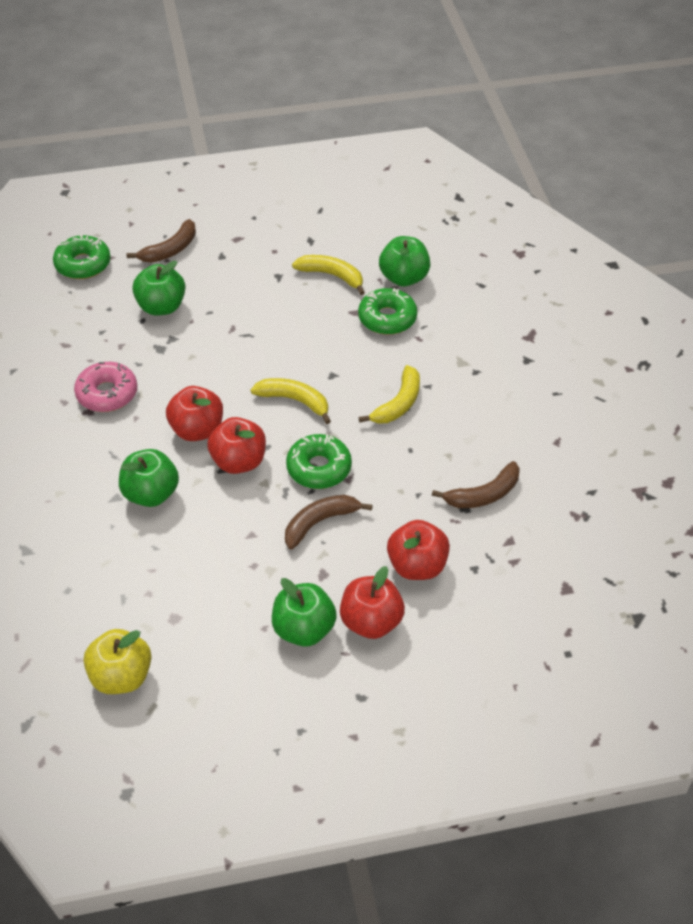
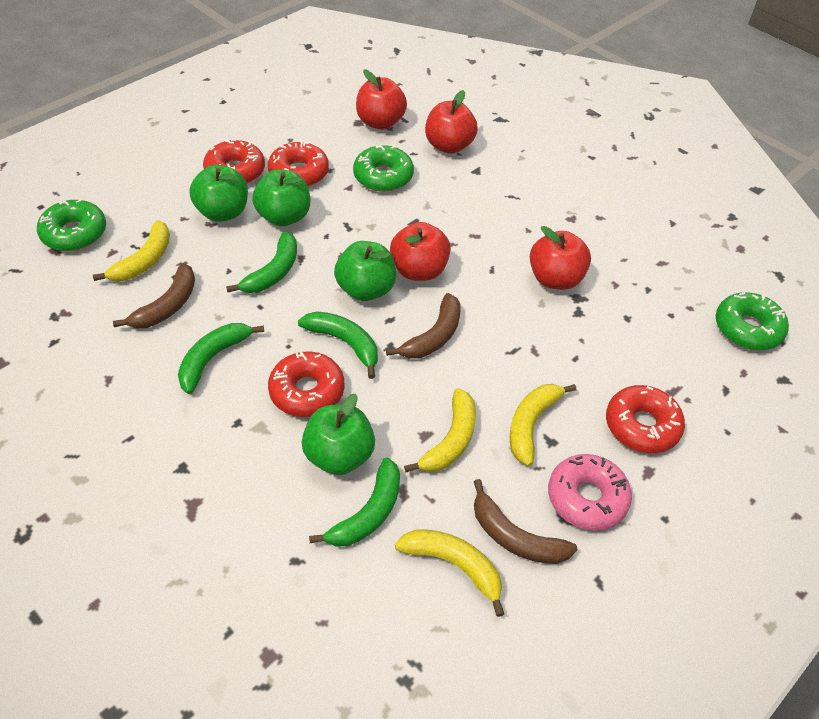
green banana: none = 0 -> [178,323,264,394] [226,231,297,293] [298,311,378,379] [309,457,400,546] = 4
red donut: none = 0 -> [203,139,265,184] [268,141,329,187] [268,351,344,417] [606,385,685,453] = 4
yellow apple: [84,629,152,694] = 1 -> none = 0
yellow banana: [251,378,331,424] [292,255,365,295] [359,365,420,424] = 3 -> [93,220,170,281] [395,530,504,617] [404,388,476,472] [510,384,576,466] = 4

